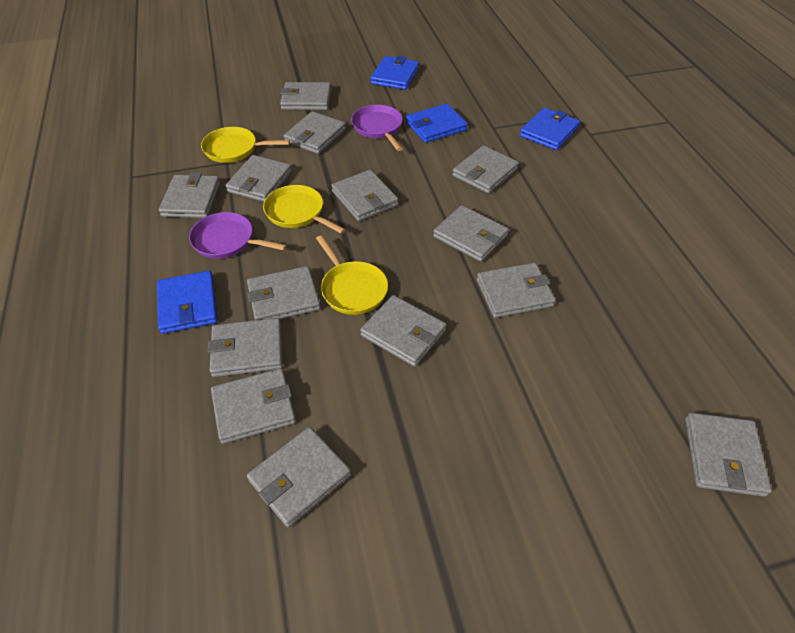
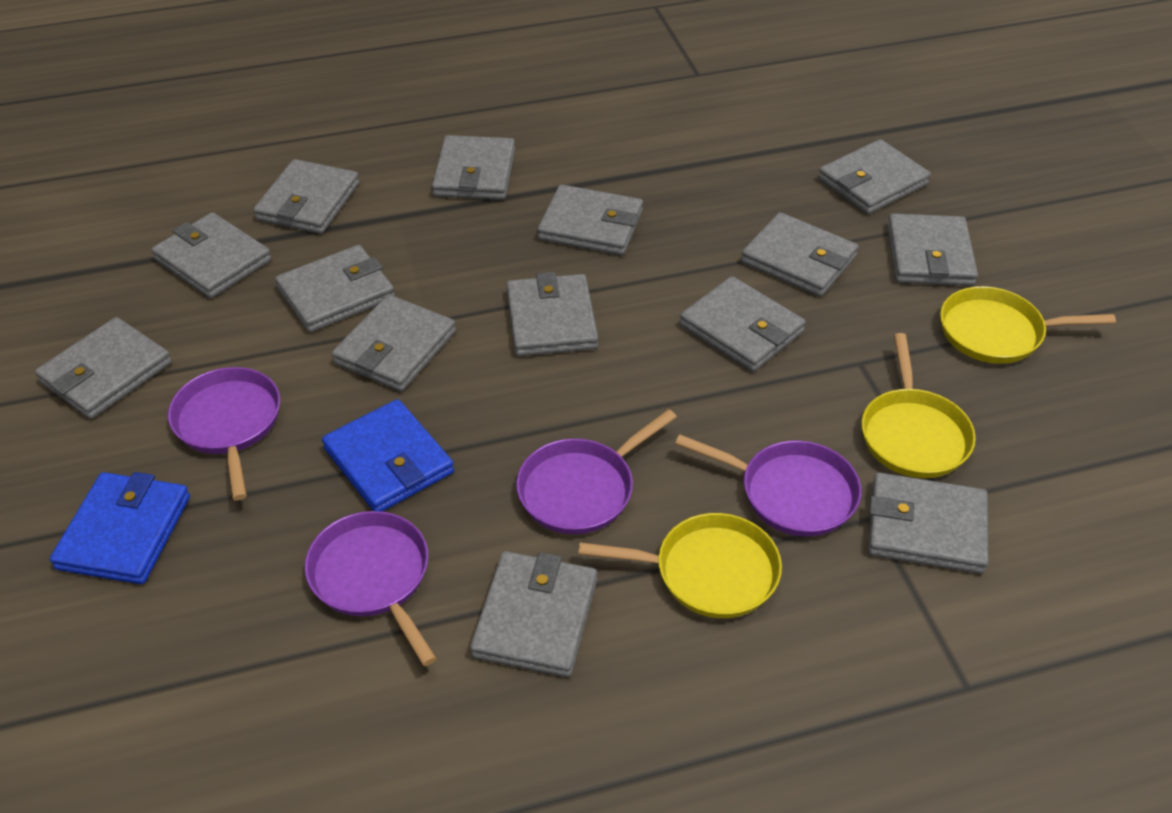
blue wallet: [157,271,218,334] [371,56,419,90] [406,103,468,143] [520,108,580,150] = 4 -> [50,472,190,584] [322,399,454,511] = 2
purple pan: [189,212,287,259] [351,105,403,151] = 2 -> [168,367,280,500] [305,511,437,666] [516,409,677,534] [675,434,861,536] = 4

